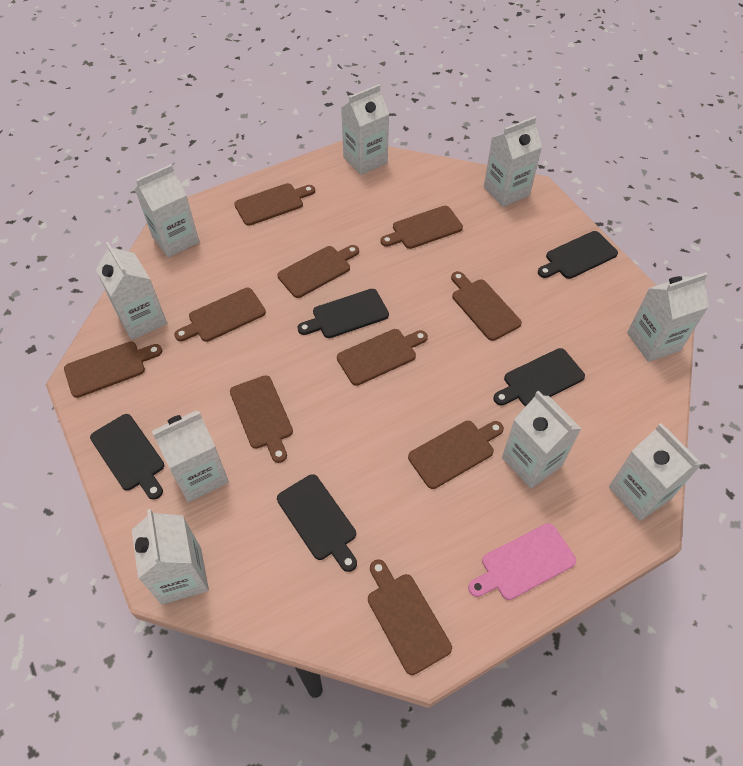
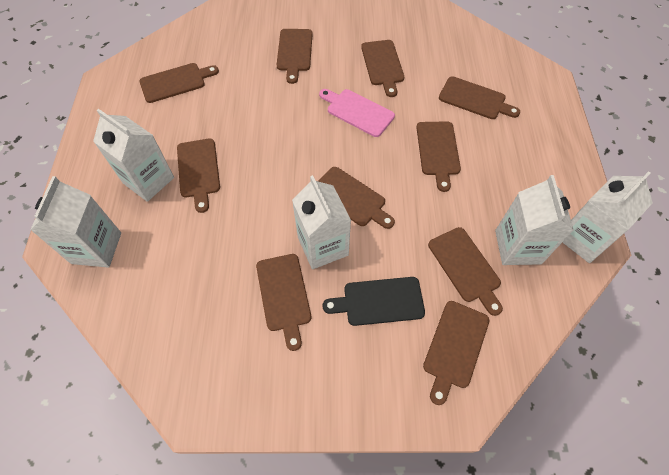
black cutting board: [90,414,164,500] [277,474,357,572] [297,289,389,338] [494,348,585,406] [538,231,618,279] = 5 -> [323,277,425,326] = 1
white carton: [96,242,167,340] [132,509,209,605] [135,164,199,258] [152,410,229,502] [341,84,389,175] [484,116,542,207] [502,391,581,489] [609,423,702,521] [627,272,709,362] = 9 -> [30,176,121,268] [93,109,174,202] [292,175,351,269] [495,175,574,265] [562,171,653,263] = 5

